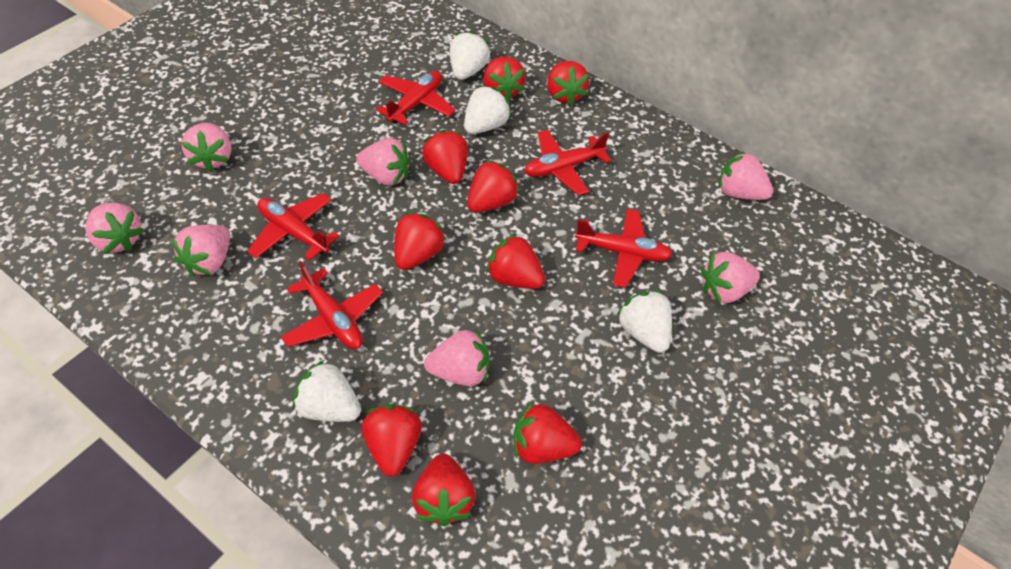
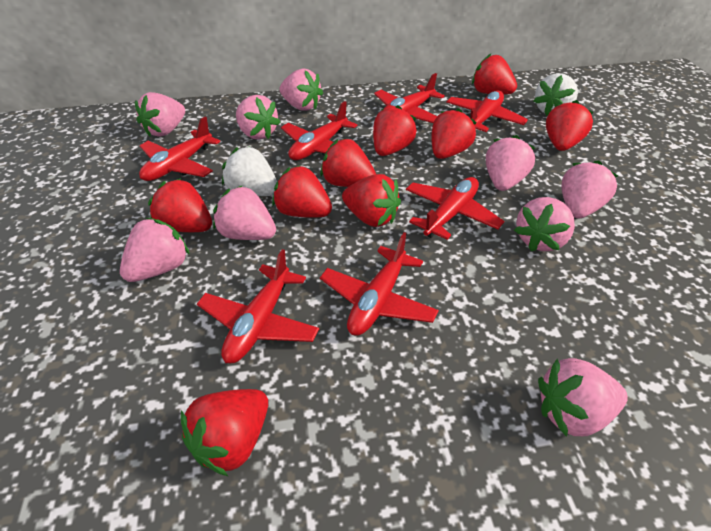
pink strawberry: [86,203,144,253] [172,225,230,276] [181,123,232,172] [356,138,411,186] [424,329,490,386] [701,252,760,303] [719,151,773,200] = 7 -> [120,218,190,282] [135,92,185,137] [213,185,276,240] [236,95,281,140] [279,69,323,111] [486,135,535,191] [514,197,575,251] [538,358,628,437] [561,161,618,218] = 9
red plane: [247,193,340,261] [281,261,383,349] [376,71,456,125] [524,130,611,196] [575,209,672,288] = 5 -> [139,117,220,181] [197,249,319,363] [281,101,357,160] [320,232,439,336] [374,73,445,123] [406,177,504,240] [446,91,528,132] = 7
white strawberry: [293,360,361,422] [450,31,490,80] [464,85,511,134] [617,290,672,353] = 4 -> [222,146,277,196] [534,73,578,116] = 2

